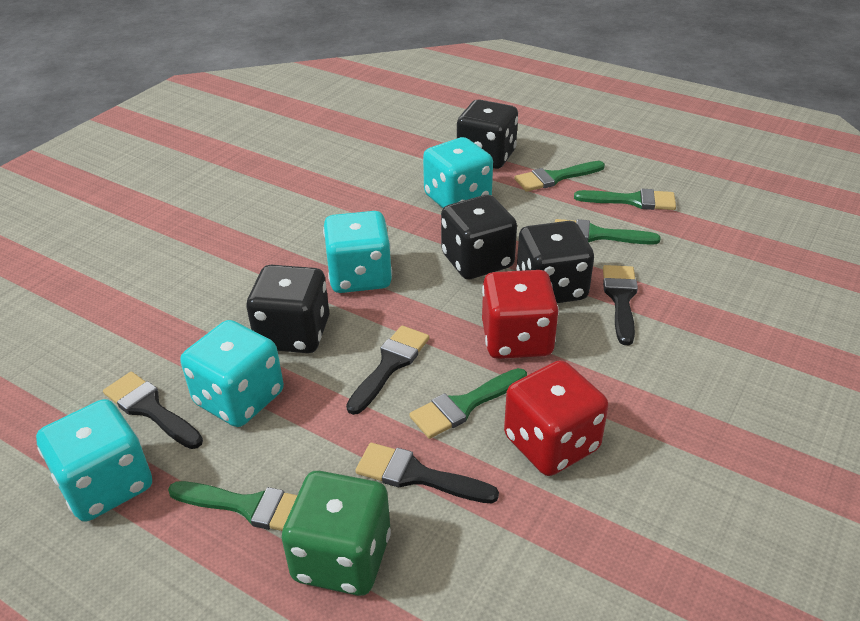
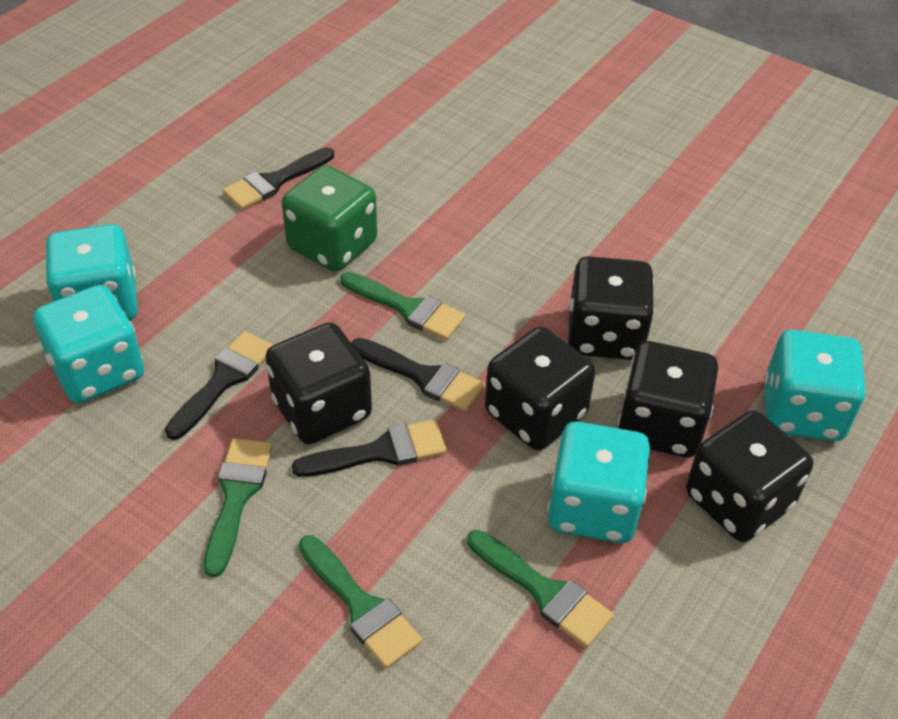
black dice: [246,265,329,353] [441,195,517,279] [457,99,518,169] [516,221,594,303] = 4 -> [265,322,372,444] [485,327,595,450] [568,256,654,360] [618,341,718,457] [686,410,813,542] = 5
green brush: [168,481,297,531] [409,368,527,439] [515,161,605,192] [555,219,661,245] [574,189,676,210] = 5 -> [204,438,273,578] [299,535,422,669] [340,272,465,340] [467,530,614,648] = 4
red dice: [482,270,559,359] [504,360,609,476] = 2 -> none = 0

